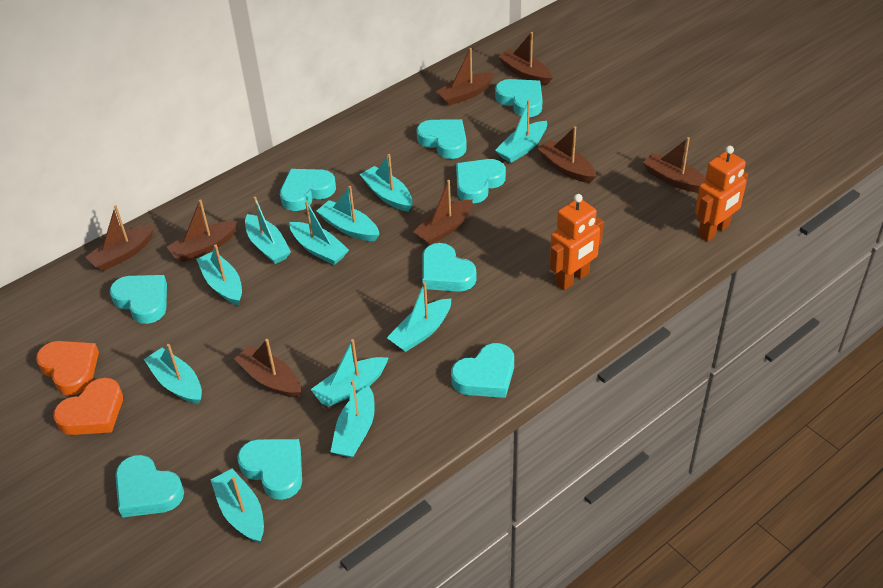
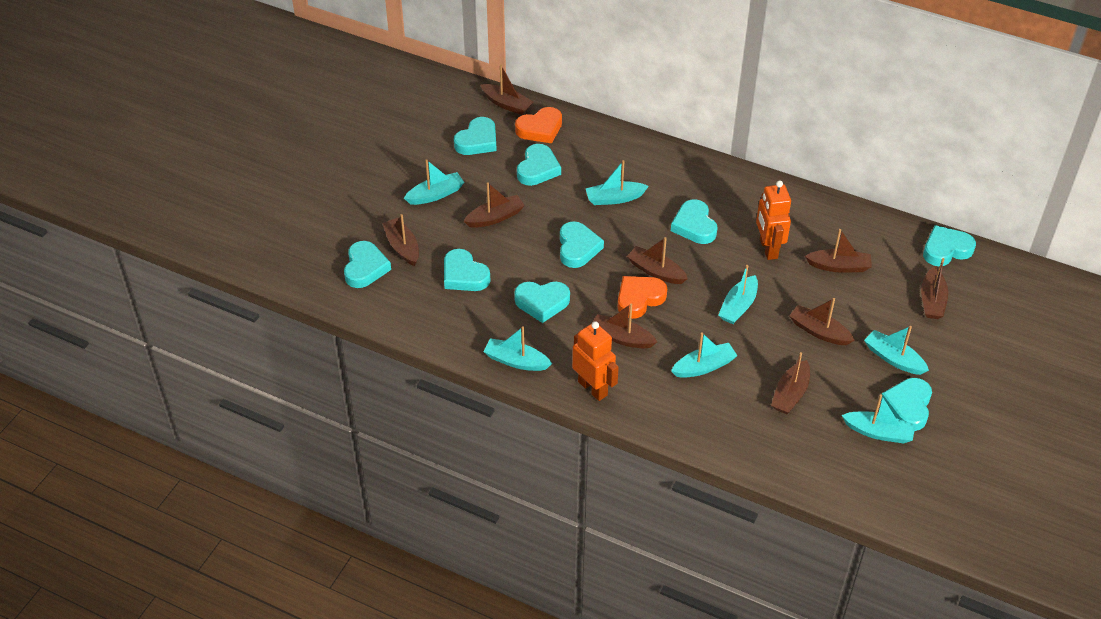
brown boat: [85,205,155,271] [167,199,238,262] [234,339,301,398] [413,180,473,245] [435,48,495,106] [498,32,553,85] [537,126,596,183] [643,137,706,193] = 8 -> [382,214,419,266] [464,182,525,228] [481,65,533,115] [592,303,657,348] [627,237,688,284] [771,352,810,414] [789,298,855,345] [805,229,872,273] [921,258,948,319] = 9
turquoise boat: [144,344,202,404] [196,244,242,305] [210,468,264,543] [245,197,291,264] [290,201,349,265] [310,339,388,407] [317,186,380,241] [330,380,375,458] [360,154,412,212] [387,282,452,352] [495,100,547,163] = 11 -> [404,160,464,205] [484,326,552,371] [586,160,649,205] [671,332,738,378] [718,265,758,324] [842,394,915,444] [864,326,929,375] = 7

